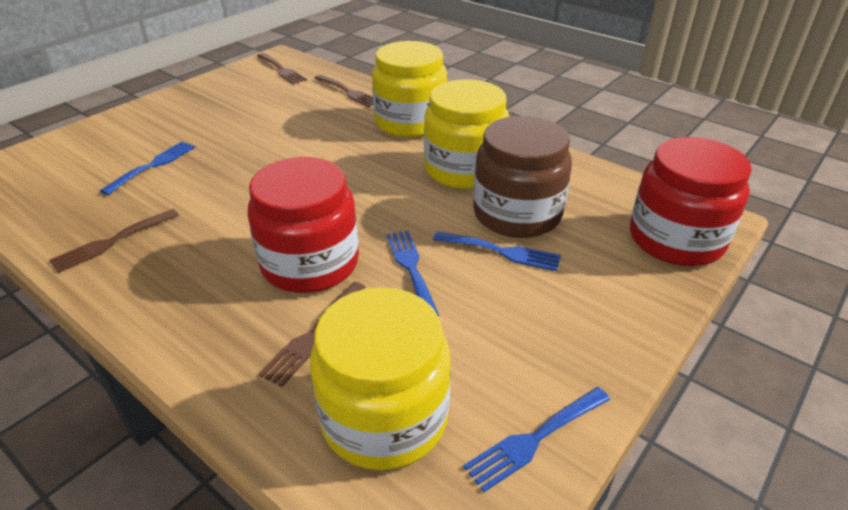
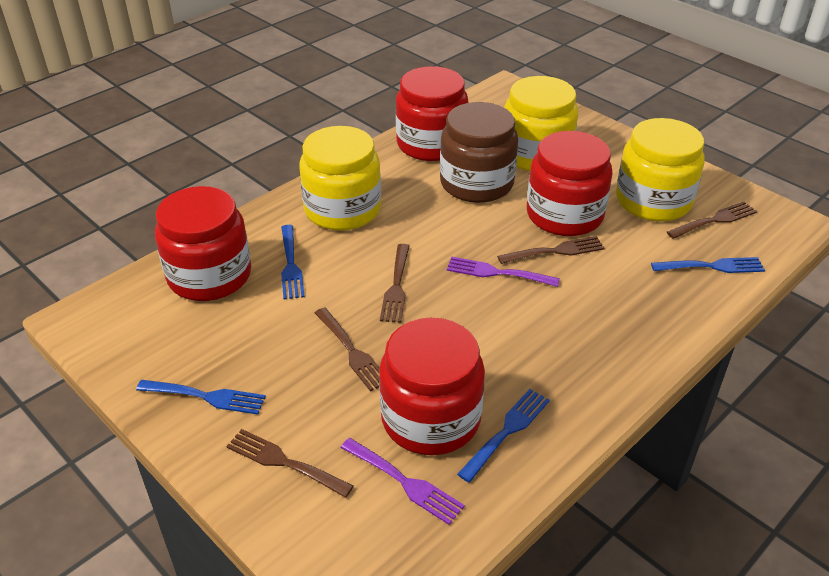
brown fork: [49,209,179,273] [257,53,307,84] [259,282,366,387] [315,75,373,107] = 4 -> [226,429,354,498] [315,308,380,391] [380,244,410,323] [497,236,605,264] [667,202,757,239] = 5
purple fork: none = 0 -> [341,438,465,525] [447,257,560,287] = 2
red jar: [248,157,359,293] [630,137,752,266] = 2 -> [155,186,251,301] [379,318,485,455] [396,66,468,161] [527,131,613,236] = 4

